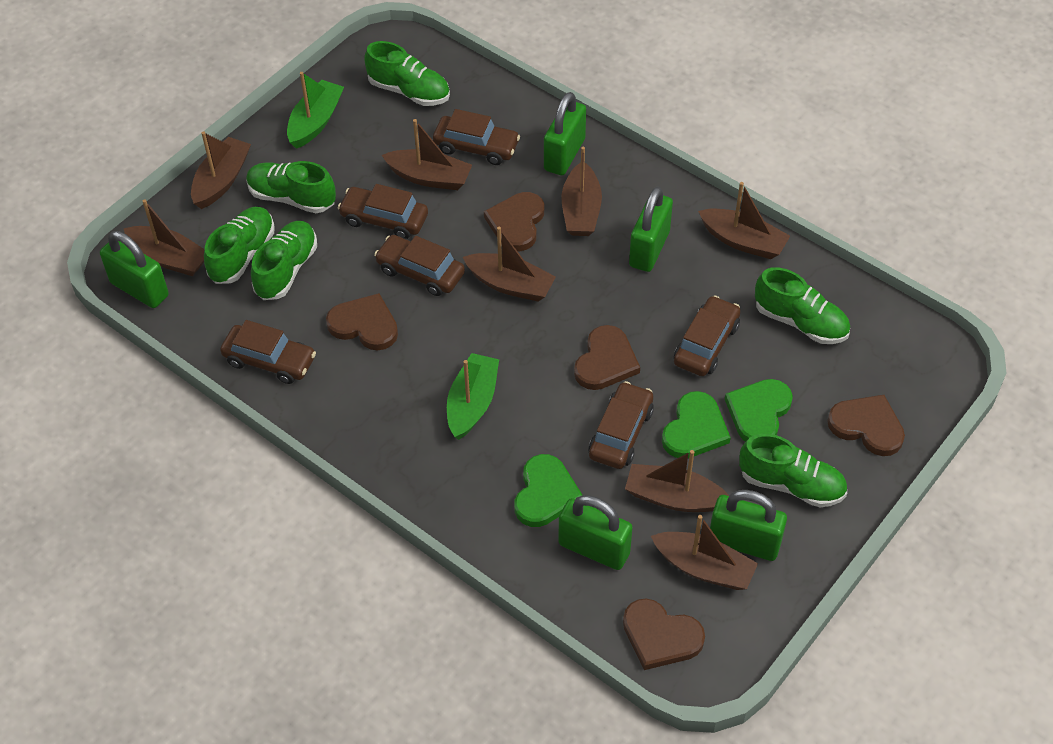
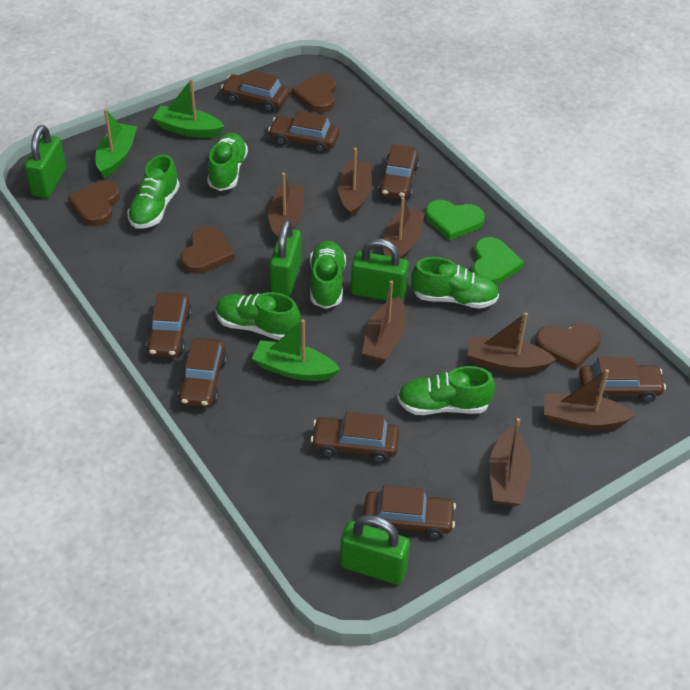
brown boat: [123,199,204,276] [191,131,251,209] [382,119,472,190] [463,227,556,302] [561,147,602,236] [625,450,729,512] [651,515,758,590] [698,182,790,259] = 8 -> [268,173,303,239] [338,148,372,218] [362,280,407,363] [383,197,425,259] [468,312,556,373] [489,418,531,506] [544,369,636,430] = 7
brown car: [220,320,316,384] [338,184,428,239] [374,235,465,296] [433,109,520,165] [589,381,654,469] [674,295,741,376] = 6 -> [146,293,192,357] [178,338,227,407] [221,70,290,112] [268,111,339,153] [311,412,399,463] [363,485,456,539] [378,144,419,199] [579,357,666,403] = 8
brown heart: [326,293,398,350] [484,192,544,251] [574,325,640,390] [623,598,705,670] [827,395,905,456] = 5 -> [68,181,120,226] [181,226,235,274] [292,74,336,113] [535,323,601,370] = 4
green boat: [287,72,344,149] [447,353,499,440] = 2 -> [95,109,137,178] [153,79,225,138] [252,319,340,381] = 3
green heart: [515,454,582,527] [662,391,731,458] [725,379,793,442] = 3 -> [425,200,485,240] [472,237,524,285] = 2
green padlock: [100,231,169,308] [544,92,586,175] [558,495,633,570] [629,186,673,272] [710,490,787,561] = 5 -> [25,125,66,198] [270,219,302,296] [340,515,410,585] [351,239,409,301] = 4

